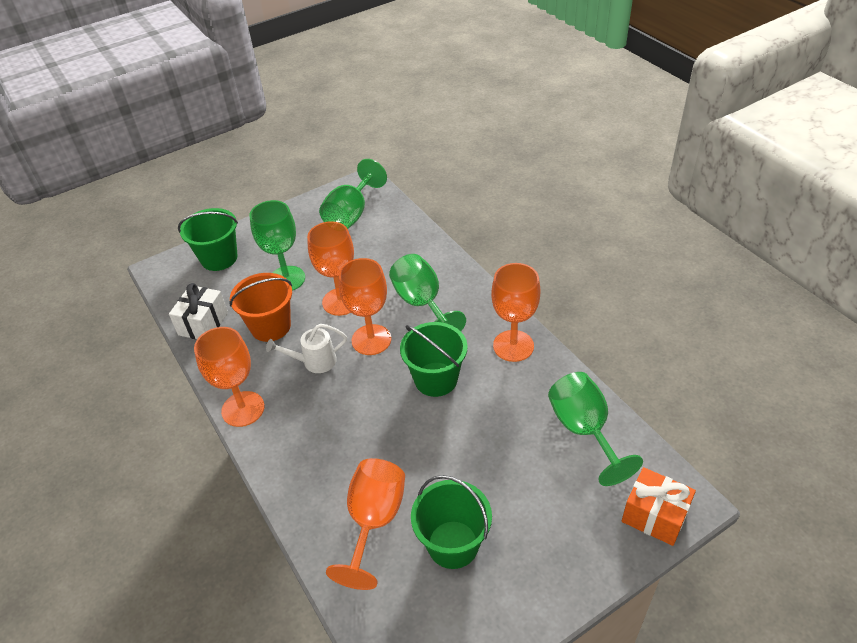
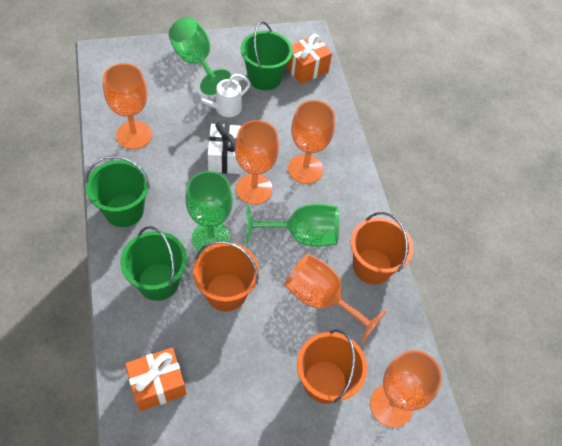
green goblet: [250,200,305,291] [319,159,387,229] [389,254,466,331] [548,372,643,486] = 4 -> [169,17,231,95] [185,171,233,252] [246,204,339,247] = 3
orange bucket: [230,273,292,342] = 1 -> [193,241,259,311] [297,329,367,404] [351,212,413,284] = 3
orange gift: [622,467,696,546] = 1 -> [125,348,186,411] [286,34,332,84] = 2

